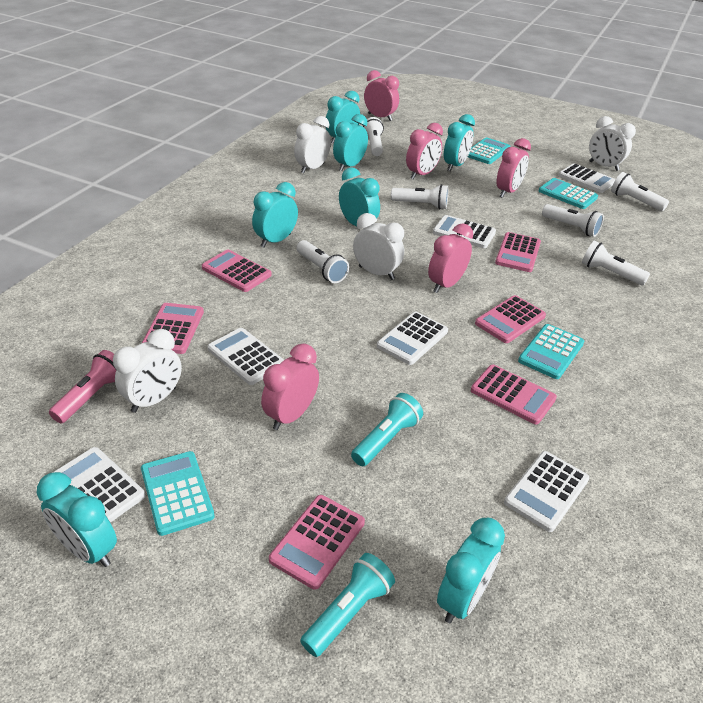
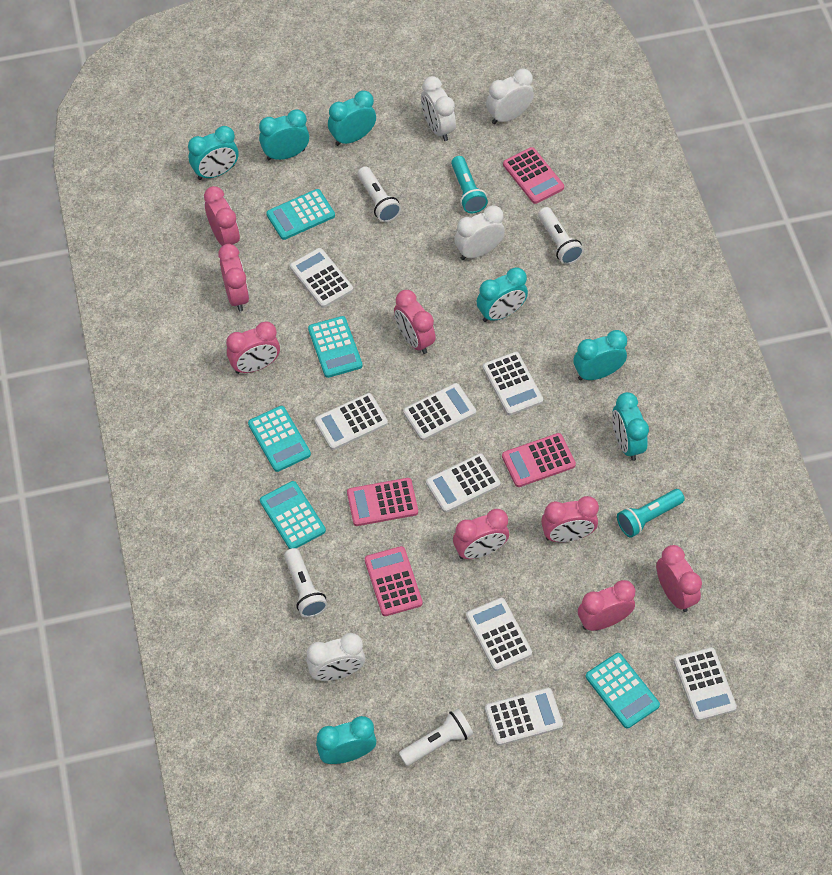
pink calculator: [141,303,204,354] [202,249,271,292] [269,495,365,590] [471,365,557,424] [475,295,546,343] [495,232,541,272] = 6 -> [347,478,418,526] [365,546,423,616] [502,433,576,487] [503,147,564,204] = 4
pink clock: [261,344,319,430] [364,70,399,121] [406,123,443,179] [428,223,473,293] [496,138,531,198] = 5 -> [204,186,240,246] [218,244,249,311] [226,321,280,374] [394,290,436,354] [453,509,509,559] [541,496,599,542] [578,580,635,631] [656,545,702,612] = 8
pink flashlight: [49,350,116,423] = 1 -> none = 0
turquoise calculator: [141,451,215,536] [468,137,510,164] [518,324,584,379] [539,178,598,209] = 4 -> [248,406,311,472] [260,481,326,549] [266,189,335,240] [308,316,363,378] [586,653,660,729] = 5
white calculator: [52,447,145,523] [208,328,284,385] [377,312,448,365] [433,215,496,248] [504,451,589,532] [558,163,616,193] = 6 -> [290,248,353,308] [314,393,388,450] [403,383,476,440] [426,453,500,513] [466,598,532,671] [483,352,543,415] [485,688,563,746] [674,647,737,721] = 8
white flashlight: [297,240,349,283] [363,117,384,156] [391,184,449,209] [542,204,604,237] [582,241,650,286] [611,172,669,211] = 6 -> [284,548,328,618] [358,166,401,222] [399,709,473,766] [538,207,584,265] = 4

